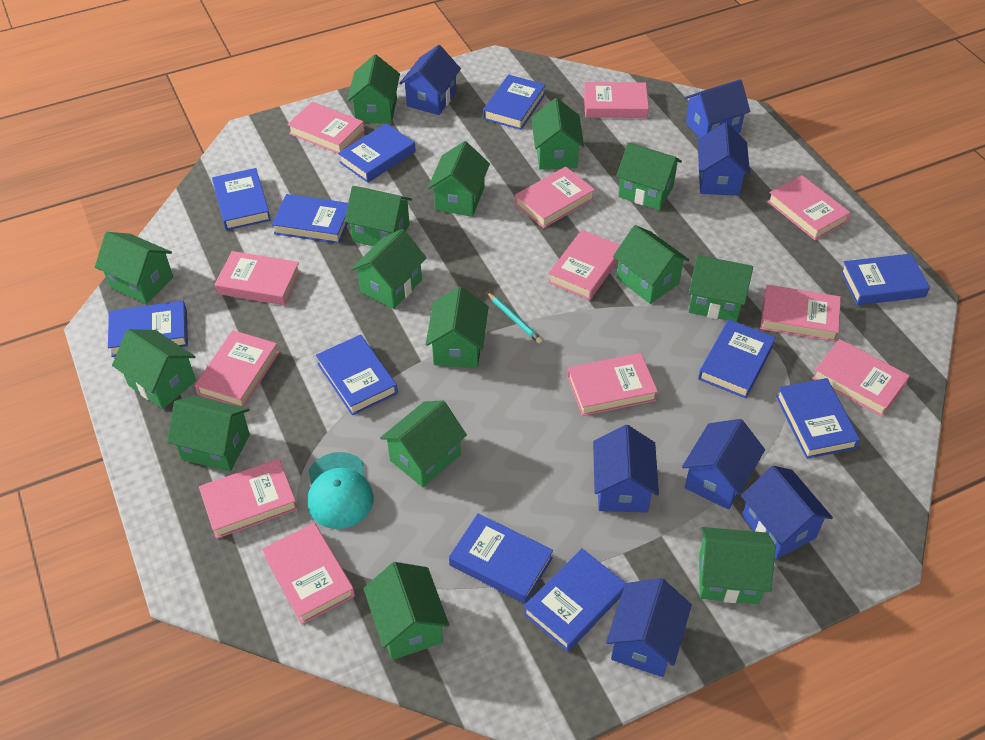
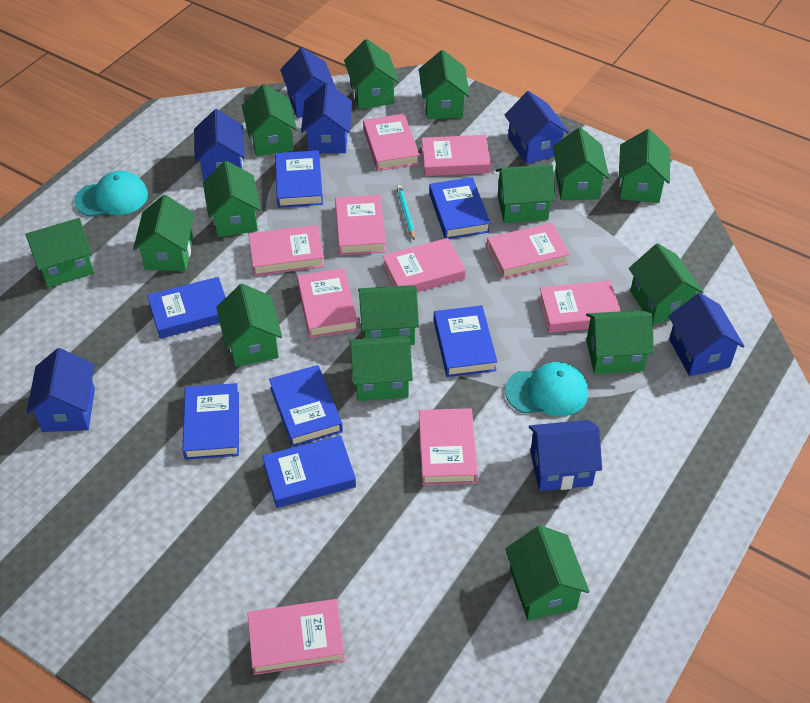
blue book: [108,301,188,357] [212,168,271,231] [272,194,348,244] [316,335,398,415] [338,123,416,183] [449,513,553,603] [483,75,546,130] [523,549,626,652] [698,320,776,399] [776,378,860,459] [841,254,930,305] = 11 -> [147,277,226,339] [182,383,239,460] [262,435,356,508] [269,365,343,447] [275,150,323,208] [429,177,490,239] [434,305,497,377] = 7
pink book: [195,330,279,407] [199,459,298,539] [215,251,301,305] [262,523,355,624] [287,102,365,154] [515,167,595,228] [548,230,620,300] [567,353,658,416] [584,82,649,118] [760,285,841,342] [767,175,851,240] [812,339,910,417] = 12 -> [247,599,345,675] [248,225,325,276] [297,268,358,338] [335,195,386,255] [363,114,420,171] [382,238,466,292] [419,408,478,485] [421,135,491,176] [487,223,570,279] [539,280,621,333] = 10
turquoise cap: [307,452,373,529] = 1 -> [74,171,148,217] [505,362,588,416] = 2

